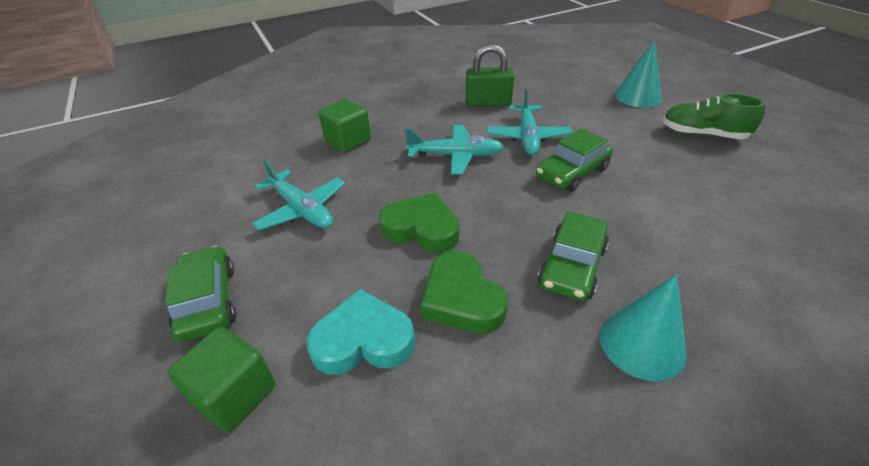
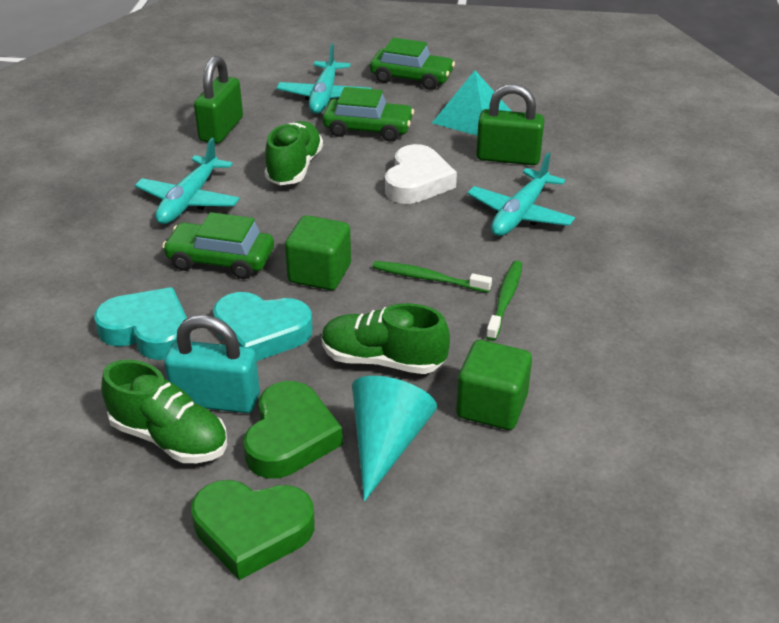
green padlock: [466,44,514,107] = 1 -> [194,56,243,144] [476,84,544,165] = 2
green shoe: [663,94,766,139] = 1 -> [101,359,227,463] [265,121,323,185] [322,303,450,374] = 3
green toothbrush: none = 0 -> [372,261,492,293] [486,260,522,341] = 2
turquoise cone: [600,274,686,381] [615,39,662,107] = 2 -> [352,376,437,501] = 1
turquoise heart: [306,289,415,375] = 1 -> [94,287,191,360] [213,292,313,361] = 2
turquoise padlock: none = 0 -> [164,315,260,413] = 1
turquoise pyramid: none = 0 -> [432,71,511,135] = 1
white heart: none = 0 -> [385,144,457,204] = 1

